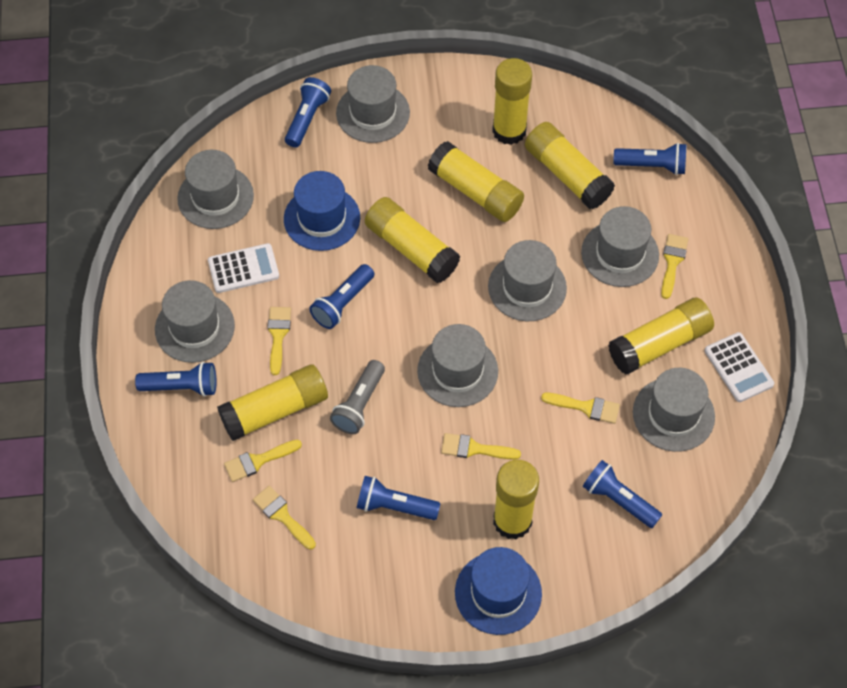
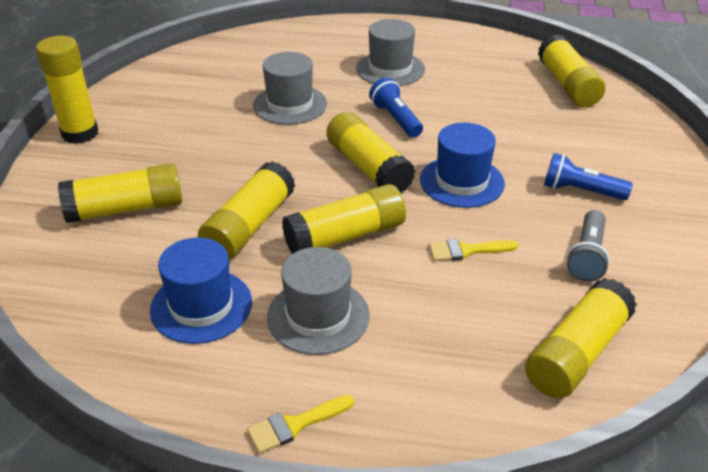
blue flashlight: [135,362,216,397] [285,77,331,148] [309,264,374,329] [357,476,441,520] [583,460,662,528] [613,143,686,175] = 6 -> [369,78,423,137] [544,153,633,200] = 2
grey hat: [155,280,235,363] [177,150,254,229] [336,65,410,143] [417,324,498,407] [488,240,567,321] [581,206,659,287] [633,368,715,452] = 7 -> [253,52,327,125] [267,247,369,355] [356,19,425,86] = 3
white calculator: [208,243,279,293] [705,332,774,402] = 2 -> none = 0
yellow brush: [224,439,302,482] [253,486,316,550] [267,307,291,375] [441,433,521,460] [541,393,620,424] [661,234,688,299] = 6 -> [247,395,354,454] [429,239,518,261] = 2

